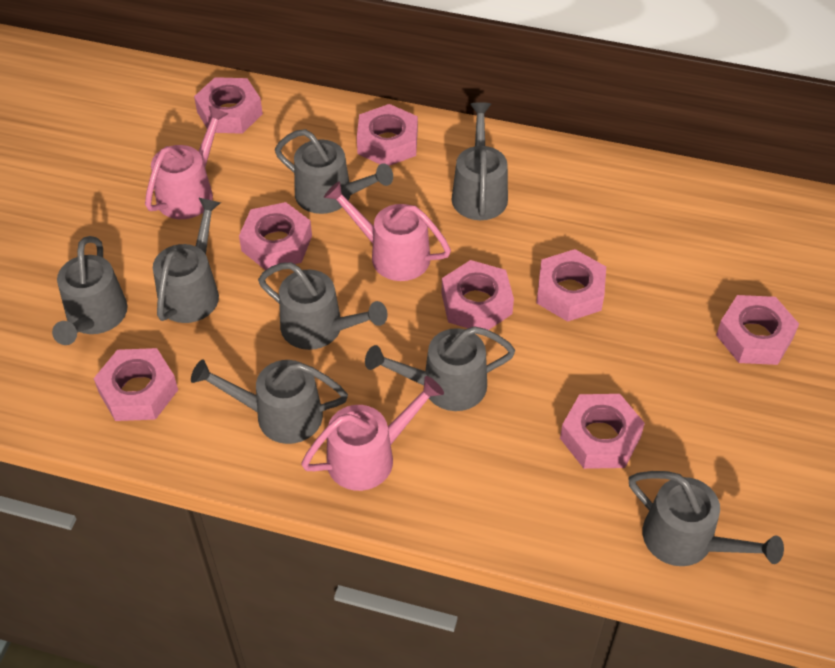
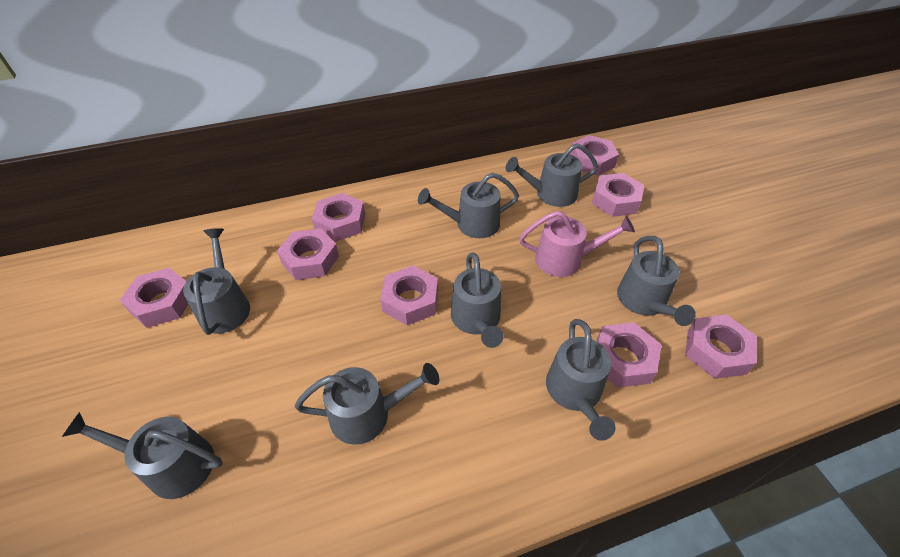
pink watering can: [145,105,228,219] [301,376,444,491] [324,181,451,281] = 3 -> [519,211,635,277] = 1

